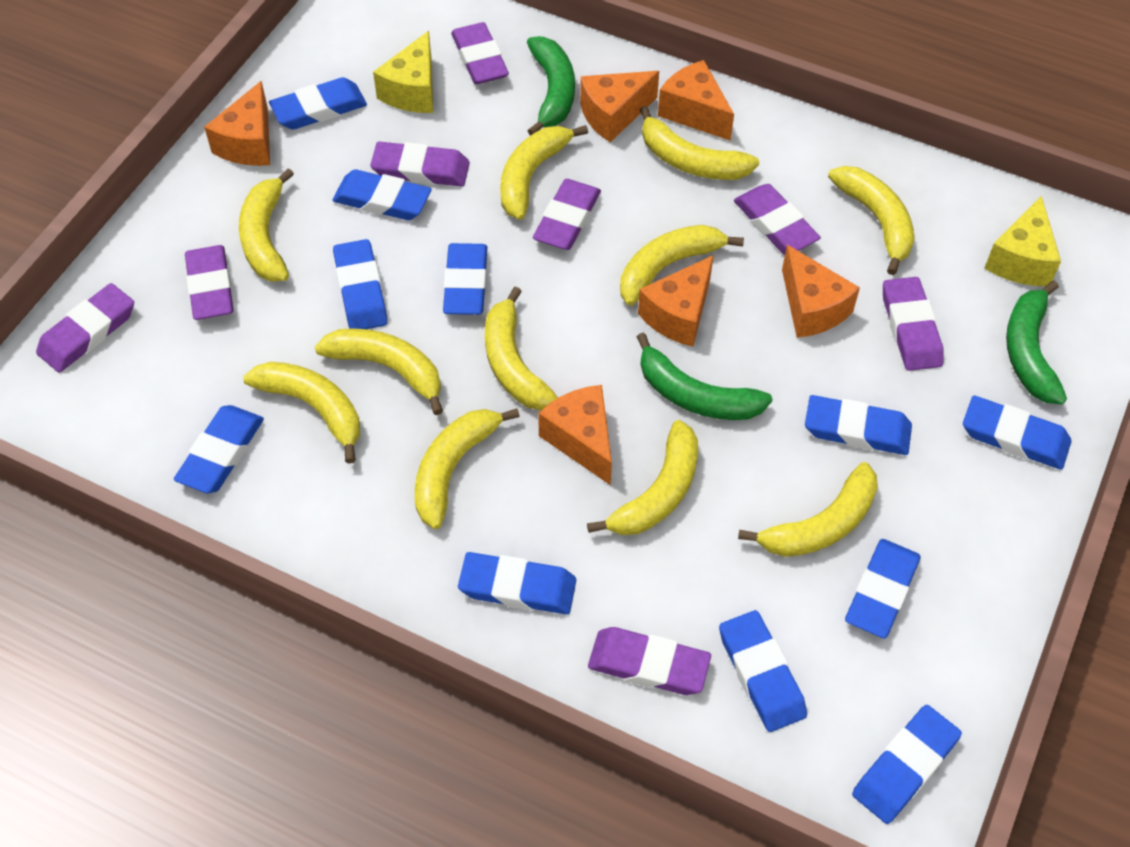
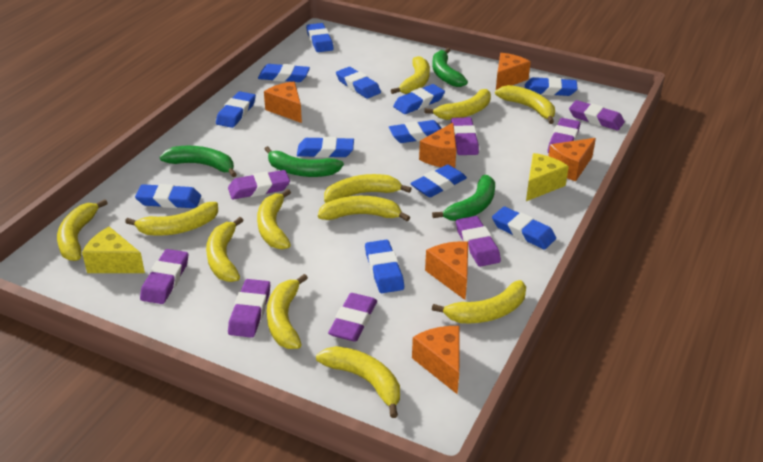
blue eraser: [174,405,264,494] [269,77,367,130] [332,169,431,220] [333,239,388,329] [443,243,487,315] [458,552,576,614] [719,610,807,732] [805,395,912,455] [845,539,921,638] [852,705,962,824] [963,396,1071,470] = 11 -> [135,184,201,208] [216,91,256,128] [258,64,310,82] [297,137,354,158] [306,23,334,52] [336,67,381,99] [365,240,404,293] [389,120,442,143] [393,84,445,114] [410,164,467,197] [492,207,556,250] [525,77,578,96] = 12
green banana: [527,36,575,135] [637,332,772,420] [1006,281,1067,405] = 3 -> [160,146,237,177] [264,146,344,177] [432,48,468,87] [432,175,495,221] = 4
yellow banana: [239,168,294,282] [243,362,360,464] [315,328,443,415] [415,408,520,529] [485,287,558,410] [500,125,588,220] [587,420,698,535] [620,225,744,306] [639,106,759,180] [738,462,878,557] [828,166,914,275] = 11 -> [57,199,108,261] [125,202,218,236] [206,217,244,282] [257,189,291,249] [267,274,308,349] [316,346,400,418] [318,196,410,221] [324,174,412,203] [391,56,430,94] [424,89,491,120] [432,280,526,323] [495,85,555,124] = 12

